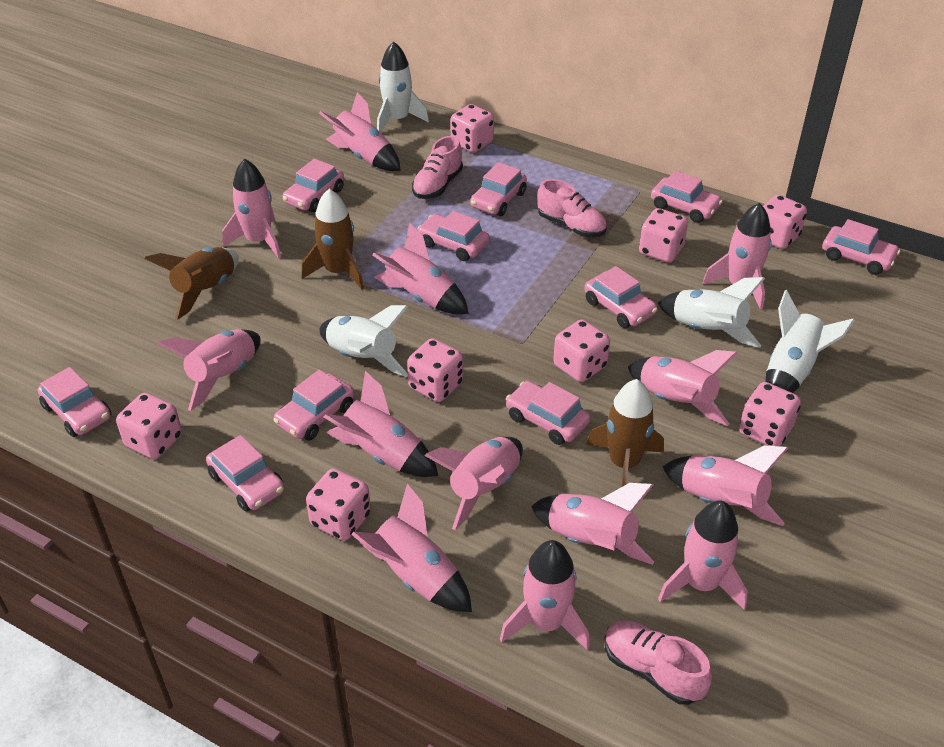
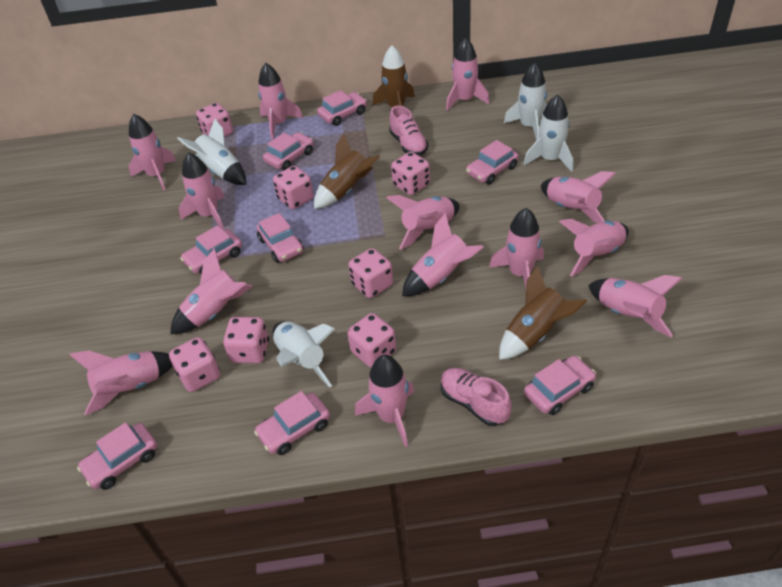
pink car: [38,367,111,437] [206,435,285,512] [274,370,354,441] [282,159,344,212] [417,211,490,261] [470,162,527,216] [506,381,590,445] [584,266,657,328] [651,171,723,223] [822,219,900,275] = 10 -> [77,422,157,490] [180,225,242,274] [254,391,330,455] [256,213,304,263] [263,132,313,170] [317,90,367,126] [466,140,518,185] [524,356,596,415] = 8
pink dice: [116,393,182,459] [306,469,371,541] [407,338,463,402] [450,104,494,153] [553,319,610,382] [639,208,688,263] [739,382,801,446] [763,195,807,249] = 8 -> [169,337,220,392] [196,103,233,137] [223,317,269,363] [273,166,314,209] [347,313,396,368] [348,248,393,298] [391,152,430,195] = 7
pink shoe: [412,136,463,199] [537,179,607,237] [605,620,712,705] = 3 -> [389,106,428,156] [440,368,512,426] = 2

